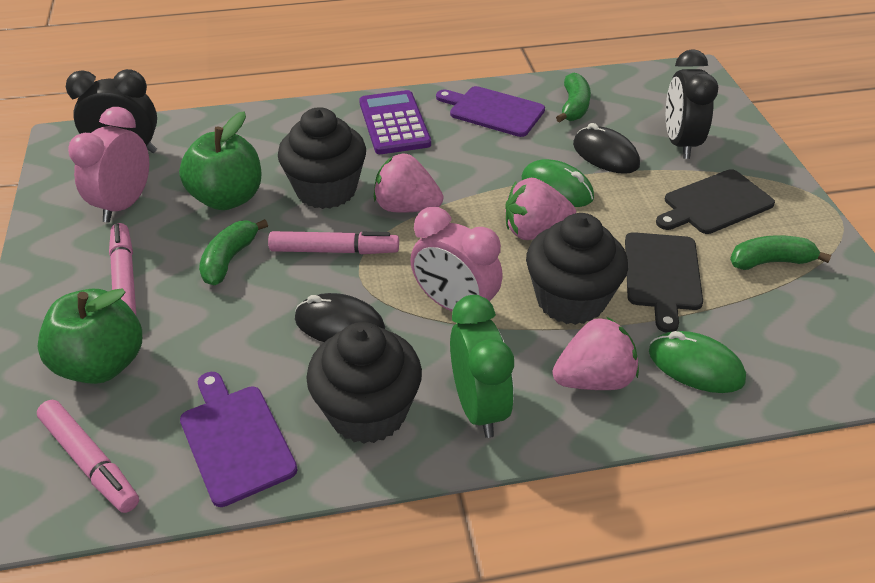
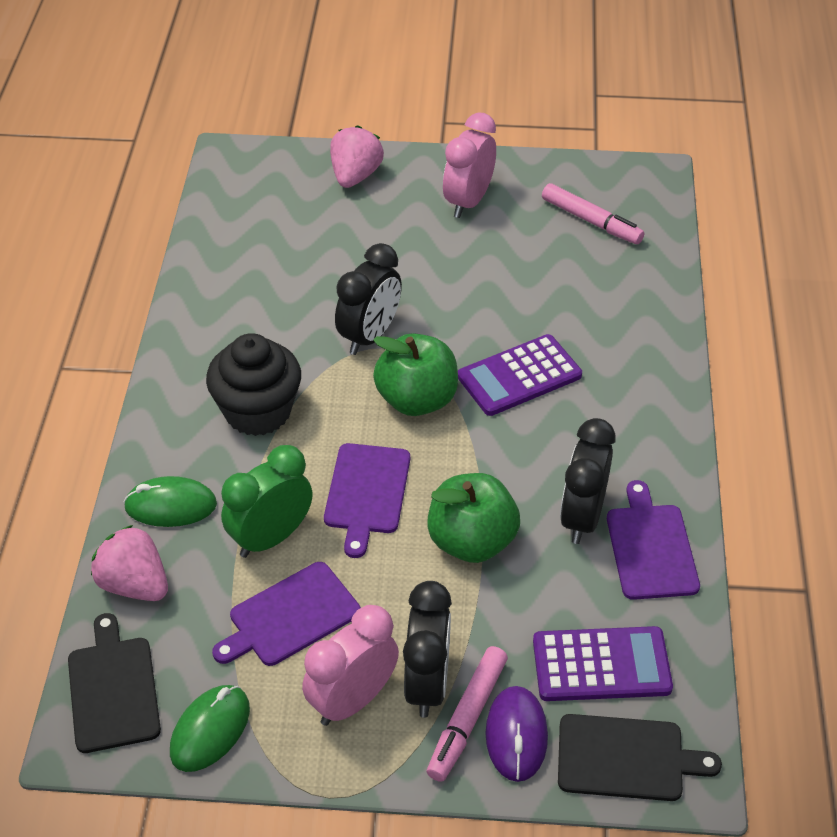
black clock: [66,69,157,153] [666,49,718,159] = 2 -> [335,243,402,355] [403,581,452,718] [560,418,616,544] = 3
black cupcake: [278,107,366,209] [306,322,422,444] [526,213,628,325] = 3 -> [206,333,301,436] = 1
black mouse: [295,293,385,342] [573,123,640,174] = 2 -> none = 0
green banana: [199,219,268,285] [556,72,591,122] [730,235,832,270] = 3 -> none = 0
pink marker: [37,400,139,513] [109,223,136,315] [268,231,399,254] = 3 -> [427,646,508,782] [542,183,644,244] = 2
pink strawberry: [374,154,443,213] [505,178,576,240] [552,317,639,390] = 3 -> [91,525,168,601] [330,125,384,188] = 2
purple calculator: [359,90,431,154] = 1 -> [458,334,582,416] [533,626,673,701] = 2
purple cutting board: [180,372,298,507] [436,86,545,137] = 2 -> [212,562,361,666] [324,443,410,558] [607,480,700,600] = 3
purple mouse: none = 0 -> [485,686,548,782] = 1

